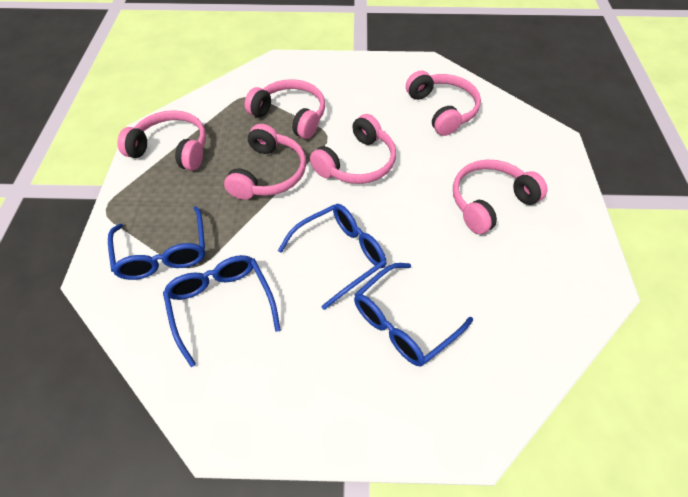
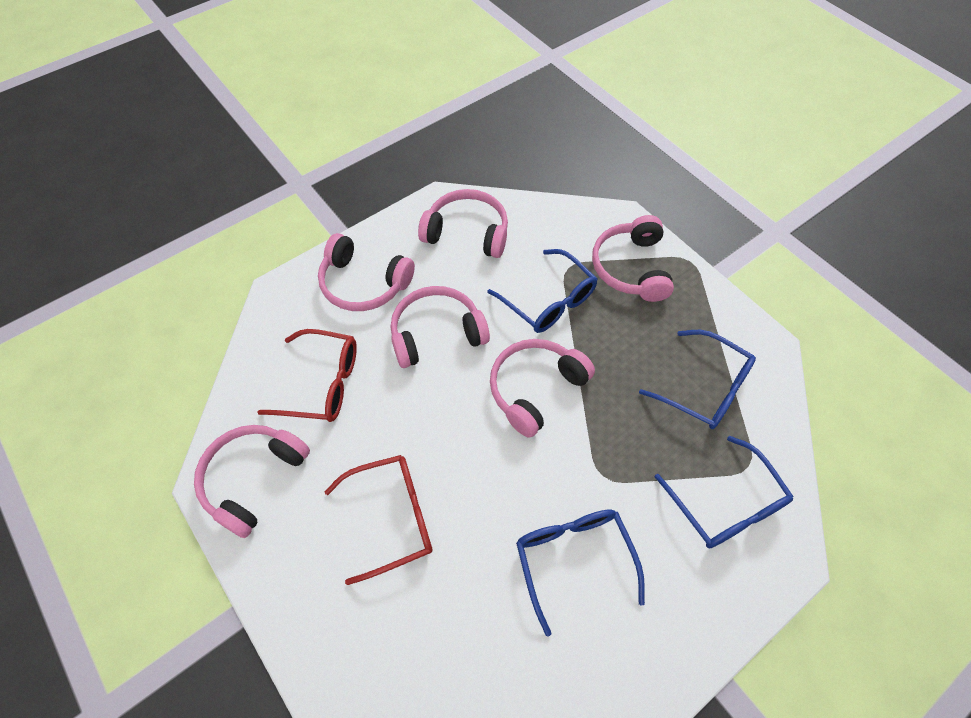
red glasses: none = 0 -> [257,329,357,422] [324,455,433,585] = 2

